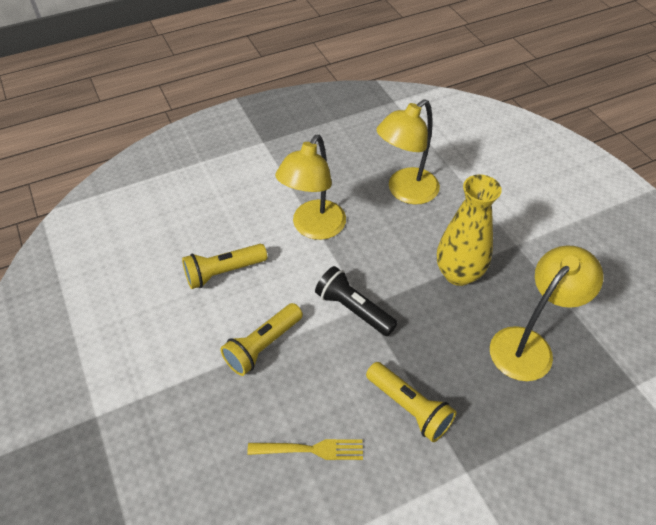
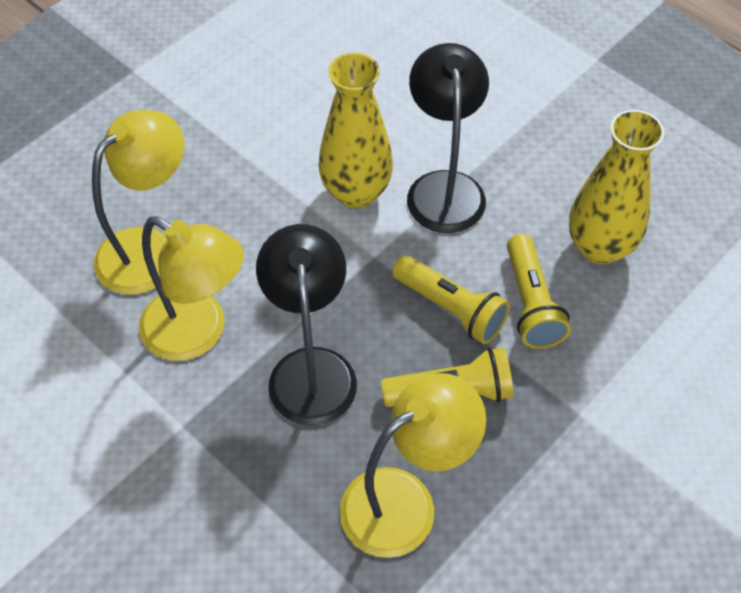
black flashlight: [315,266,398,336] = 1 -> none = 0
black lamp: none = 0 -> [256,224,357,426] [407,43,489,233] = 2
yellow fork: [247,439,363,460] = 1 -> none = 0
yellow vase: [437,175,502,286] = 1 -> [319,52,393,209] [569,110,665,264] = 2

